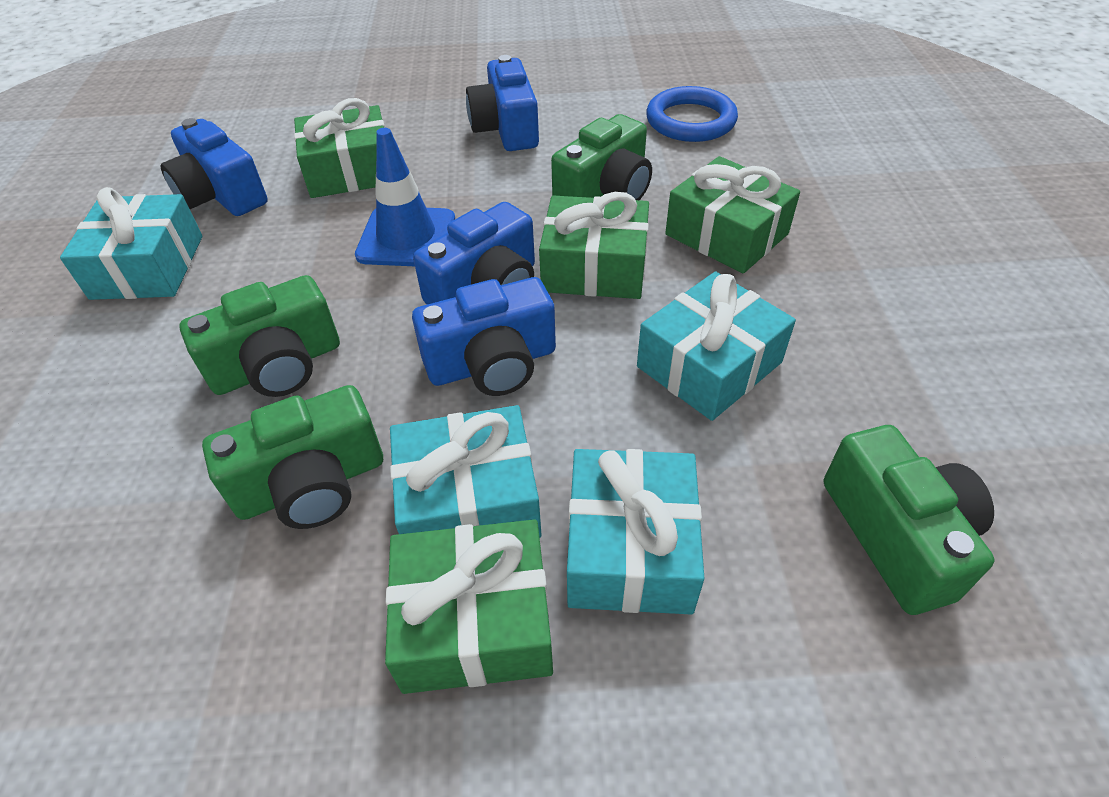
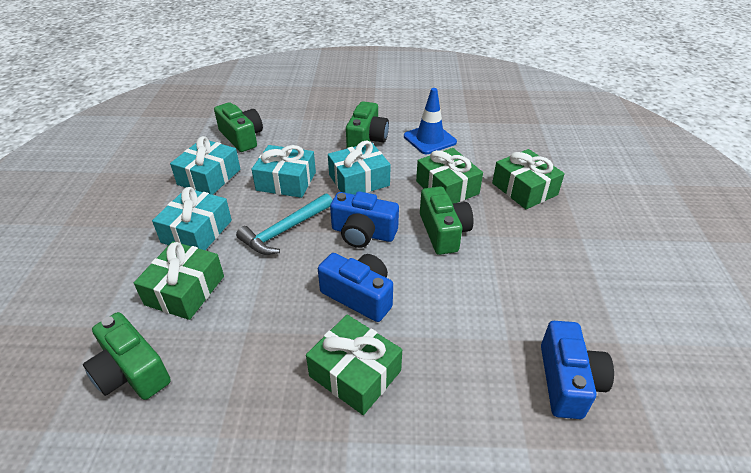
blue camera: [160,118,268,216] [412,277,556,396] [413,202,535,304] [466,55,539,151] = 4 -> [318,253,393,322] [330,191,399,248] [541,321,614,419] = 3
blue ring: [646,86,738,142] = 1 -> none = 0
turquoise hammer: none = 0 -> [236,193,333,255] = 1

